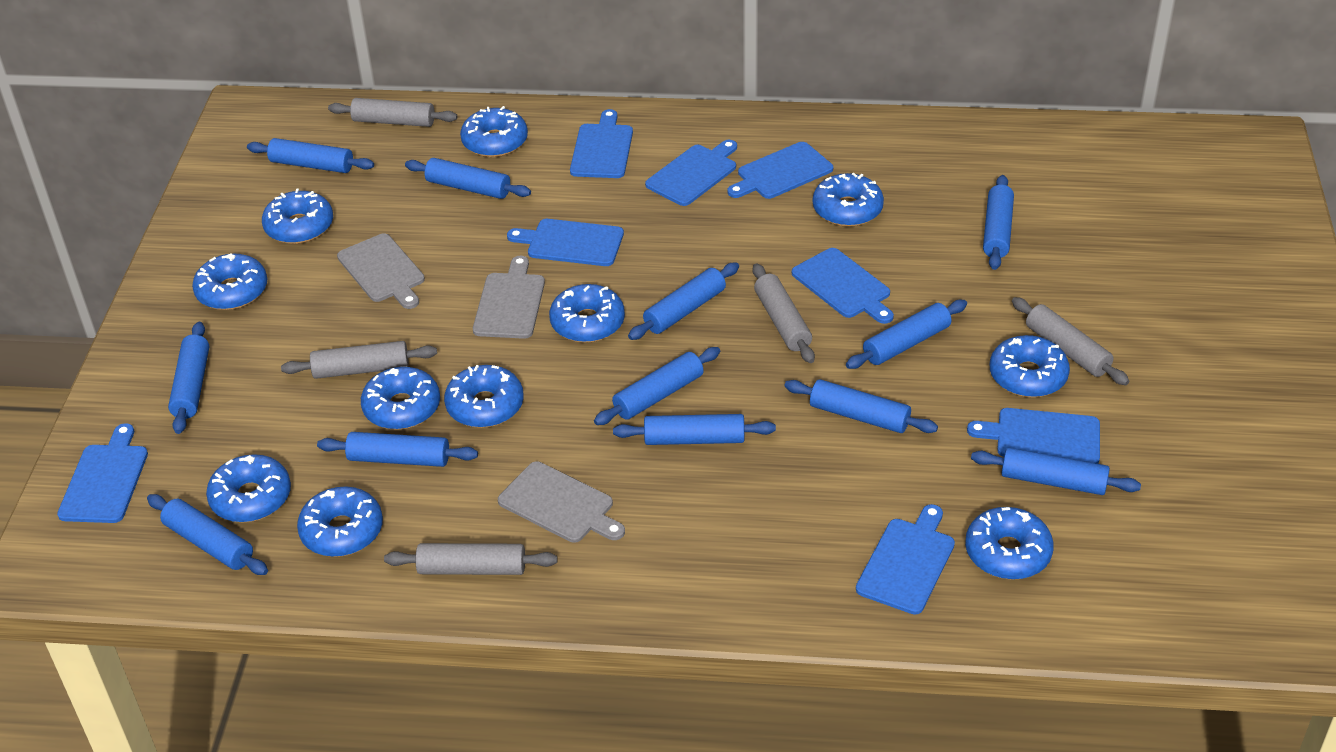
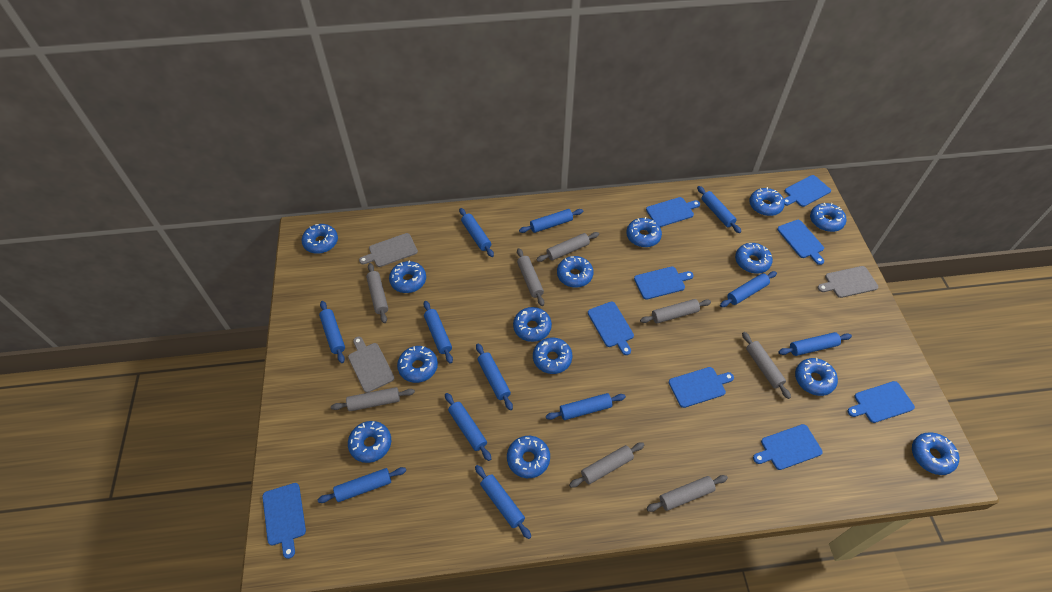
blue cutting board: [57,423,148,523] [507,219,624,266] [570,109,633,178] [645,140,737,206] [727,142,833,199] [792,248,894,324] [856,504,955,615] [967,408,1100,464] = 8 -> [262,483,306,559] [588,302,634,355] [634,267,694,300] [646,197,700,227] [669,367,734,408] [753,424,823,470] [777,220,824,265] [784,175,831,207] [847,381,915,423] = 9
blue donut: [192,253,267,310] [206,454,291,522] [262,188,333,244] [297,487,383,557] [361,367,440,430] [444,365,524,428] [460,106,528,157] [549,284,625,343] [813,173,884,227] [965,507,1054,580] [990,335,1070,397] = 11 -> [302,224,338,254] [348,421,391,463] [389,261,426,293] [397,346,438,383] [507,436,550,478] [513,307,552,342] [533,338,573,374] [557,256,593,288] [626,217,662,247] [735,243,773,274] [749,187,785,216] [795,358,838,396] [810,203,846,232] [912,432,959,475] = 14
grey rolling pin: [281,341,437,379] [328,98,457,127] [384,543,557,575] [752,263,815,363] [1012,297,1130,385] = 5 -> [331,387,415,411] [366,263,388,323] [517,248,544,306] [536,232,599,262] [569,442,645,488] [640,299,711,323] [646,475,728,512] [742,332,791,399] = 8

